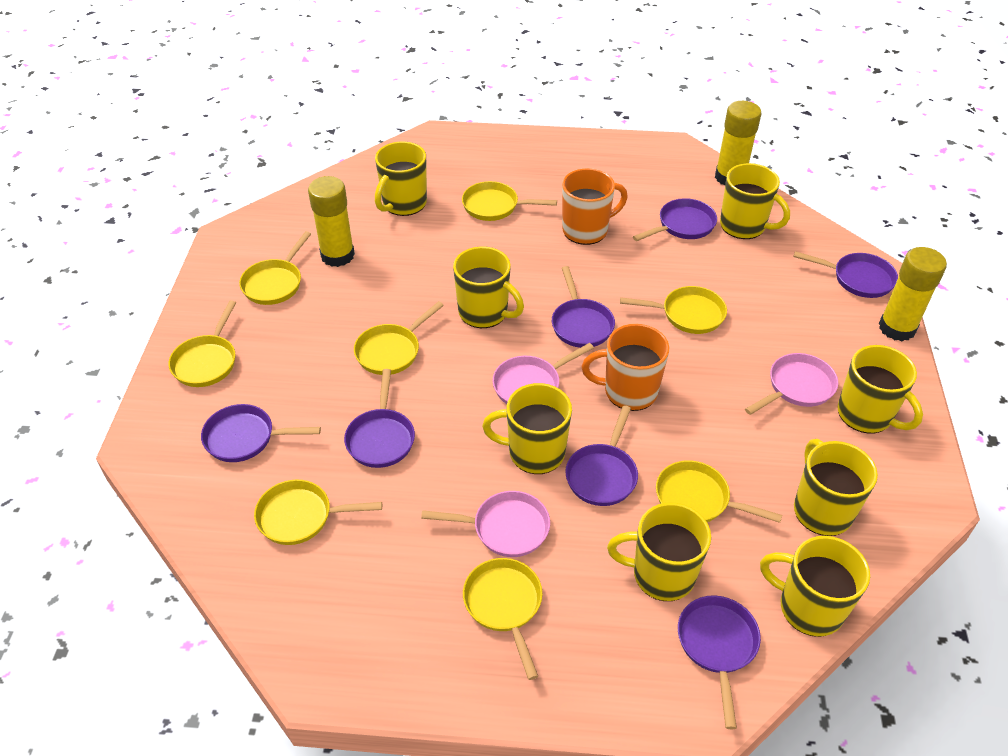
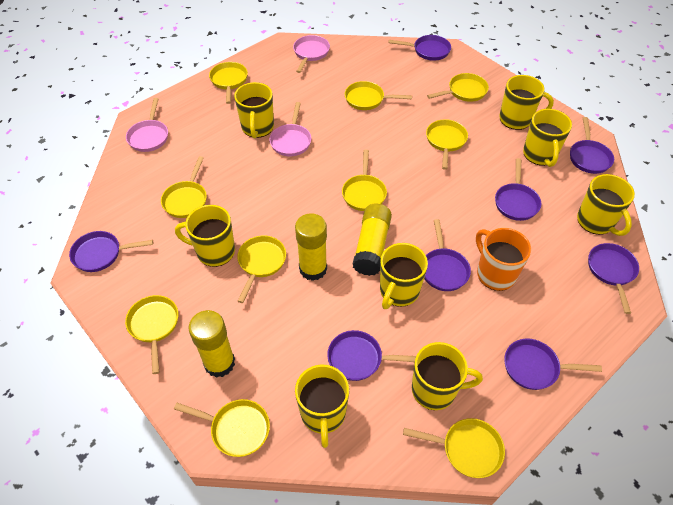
orange mug: [562,168,628,245] [582,324,669,411] = 2 -> [476,228,531,291] = 1
purple pan: [201,404,321,462] [344,369,415,468] [552,266,615,348] [565,405,638,506] [633,198,717,241] [678,595,761,729] [793,251,898,298] = 7 -> [69,231,153,272] [327,330,416,381] [389,35,451,61] [424,219,471,291] [495,158,541,221] [504,339,602,390] [570,117,614,174] [588,243,639,314] = 8
yellow pan: [169,300,236,387] [239,231,311,305] [254,480,382,545] [354,301,444,375] [462,181,557,221] [463,558,543,680] [620,286,727,334] [656,460,782,523] = 8 -> [125,295,178,374] [161,156,207,218] [174,399,270,457] [209,62,248,104] [237,236,286,303] [342,150,387,211] [345,81,412,110] [403,418,505,478] [426,119,468,170] [427,73,489,102] = 10

